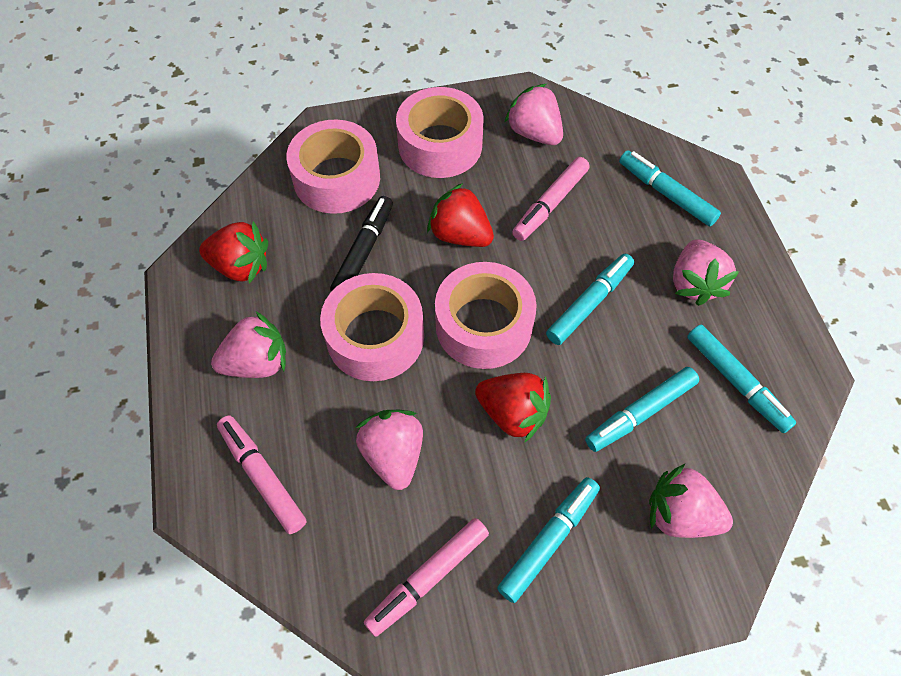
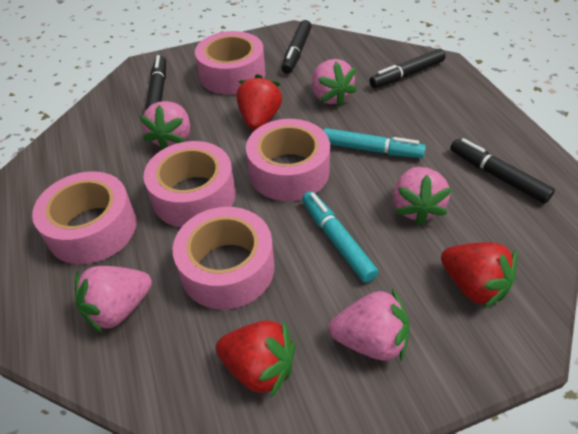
black marker: [330,196,393,292] = 1 -> [145,55,166,111] [282,20,312,74] [369,48,446,88] [450,138,555,204] = 4
pink marker: [217,415,306,534] [364,518,489,637] [512,157,590,241] = 3 -> none = 0
pink tape: [286,119,380,214] [320,273,424,381] [396,87,484,178] [435,262,537,369] = 4 -> [32,171,136,264] [143,141,236,227] [173,207,274,309] [195,31,265,95] [246,119,330,201] = 5
turquoise marker: [497,477,600,603] [546,254,634,345] [585,367,699,452] [619,150,721,226] [687,325,796,433] = 5 -> [302,191,378,283] [323,128,426,158] = 2

